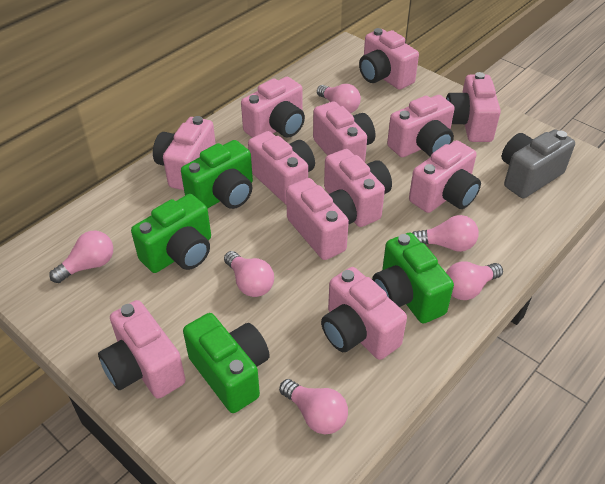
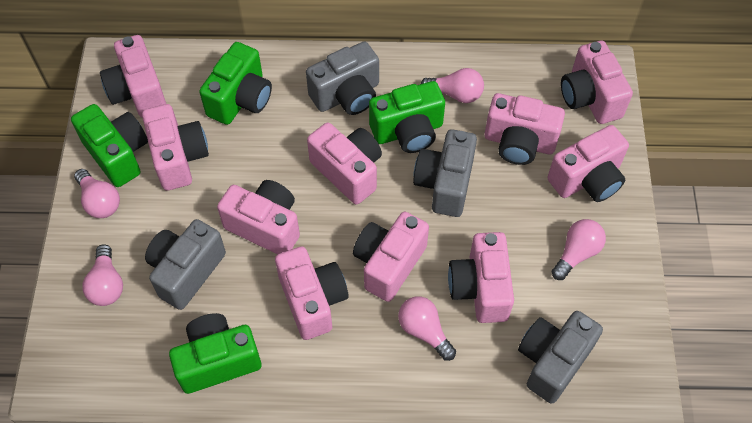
grey camera: [502,129,575,198] = 1 -> [145,219,226,310] [306,41,379,115] [413,129,477,217] [518,311,603,404] = 4
pink camera: [98,300,186,399] [153,116,216,190] [241,77,305,138] [248,131,315,205] [286,178,357,260] [313,102,375,162] [321,267,407,360] [324,149,392,227] [359,28,419,90] [387,95,455,157] [409,140,481,213] [446,72,501,142] = 12 -> [100,35,166,118] [142,104,209,191] [217,180,300,254] [275,246,349,340] [307,122,382,205] [353,212,429,302] [448,232,514,323] [485,93,565,165] [547,125,629,202] [561,41,633,124] = 10
pink light bulb: [49,231,113,283] [224,251,274,297] [279,379,348,434] [317,84,361,113] [412,215,479,252] [446,261,503,300] = 6 -> [74,169,120,218] [82,244,123,306] [398,296,456,361] [421,68,484,103] [551,219,606,280] = 5

